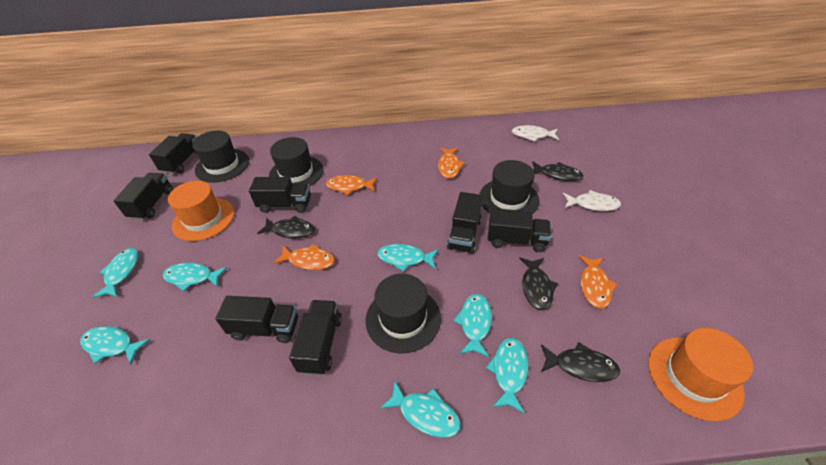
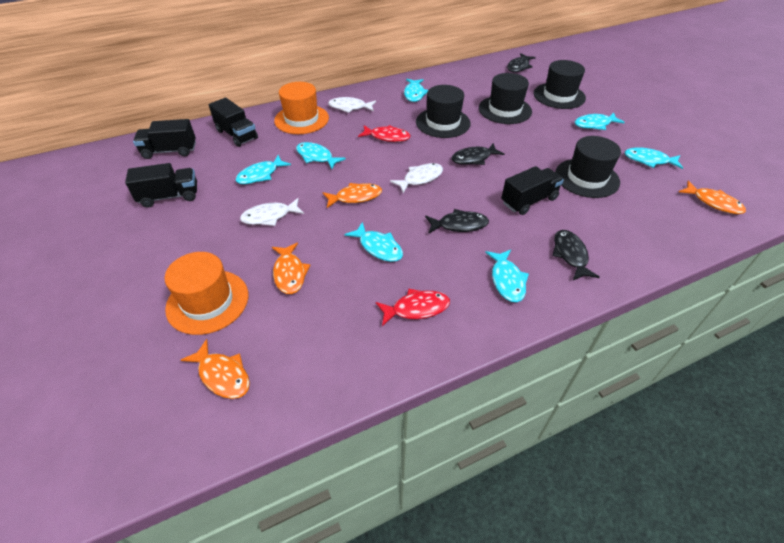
black truck: [114,173,173,220] [149,133,197,174] [215,296,298,343] [249,177,311,213] [289,300,342,375] [447,192,483,254] [488,208,551,252] = 7 -> [125,163,197,208] [133,119,196,159] [209,98,258,147] [501,166,564,215] = 4
red fish: none = 0 -> [358,125,411,142] [376,289,450,326] = 2
white fish: [512,125,559,142] [563,190,621,211] = 2 -> [240,198,304,226] [328,97,376,113] [390,163,443,193] = 3

